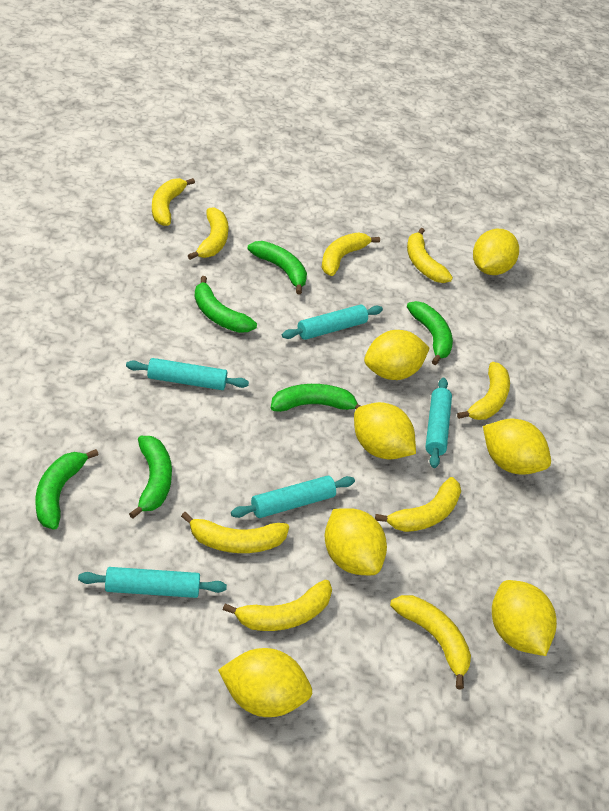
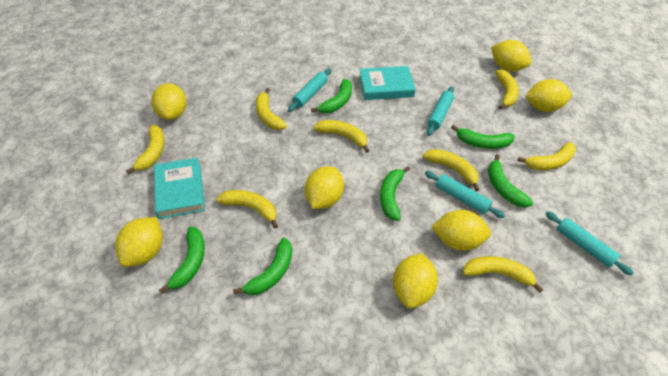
turquoise book: none = 0 -> [154,158,205,219] [359,66,416,100] = 2
turquoise rolling pin: [78,567,227,598] [126,358,249,390] [231,476,355,518] [282,305,383,340] [425,378,452,468] = 5 -> [288,68,331,112] [425,171,505,218] [427,86,454,136] [546,211,634,275] = 4
yellow banana: [152,178,195,226] [181,512,289,553] [188,207,229,260] [223,580,332,631] [321,233,380,276] [375,477,461,532] [390,595,471,690] [407,228,453,283] [457,362,510,420] = 9 -> [126,125,165,174] [216,190,278,229] [256,88,287,130] [314,120,369,153] [423,149,479,191] [463,256,543,293] [495,70,519,109] [517,142,576,170] = 8

